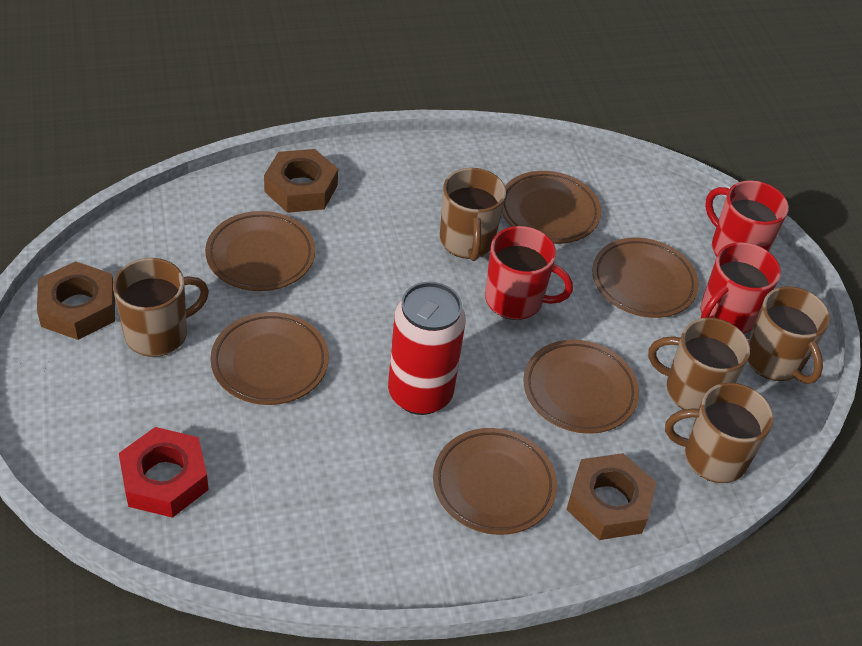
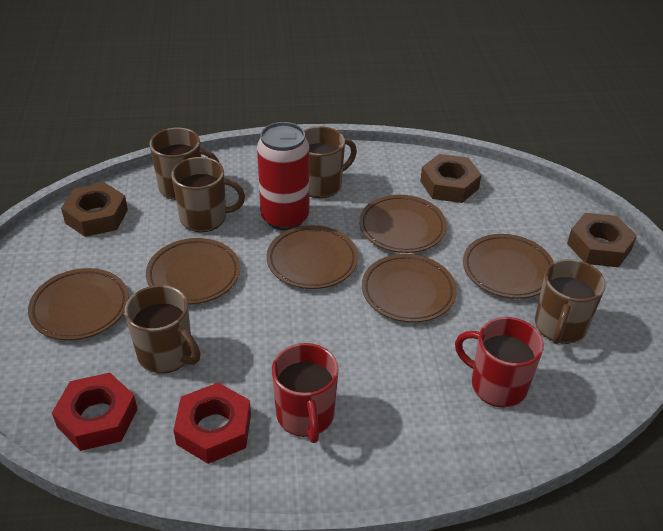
red mug: [485,226,573,320] [700,242,781,334] [705,180,789,256] = 3 -> [272,343,339,443] [455,317,544,408] = 2
red nut: [119,427,209,518] = 1 -> [52,373,137,451] [173,383,251,464] = 2

